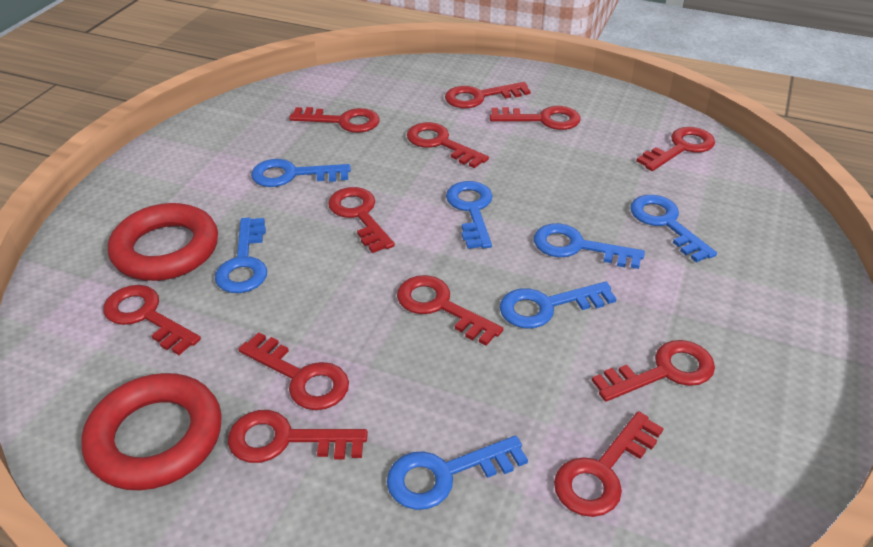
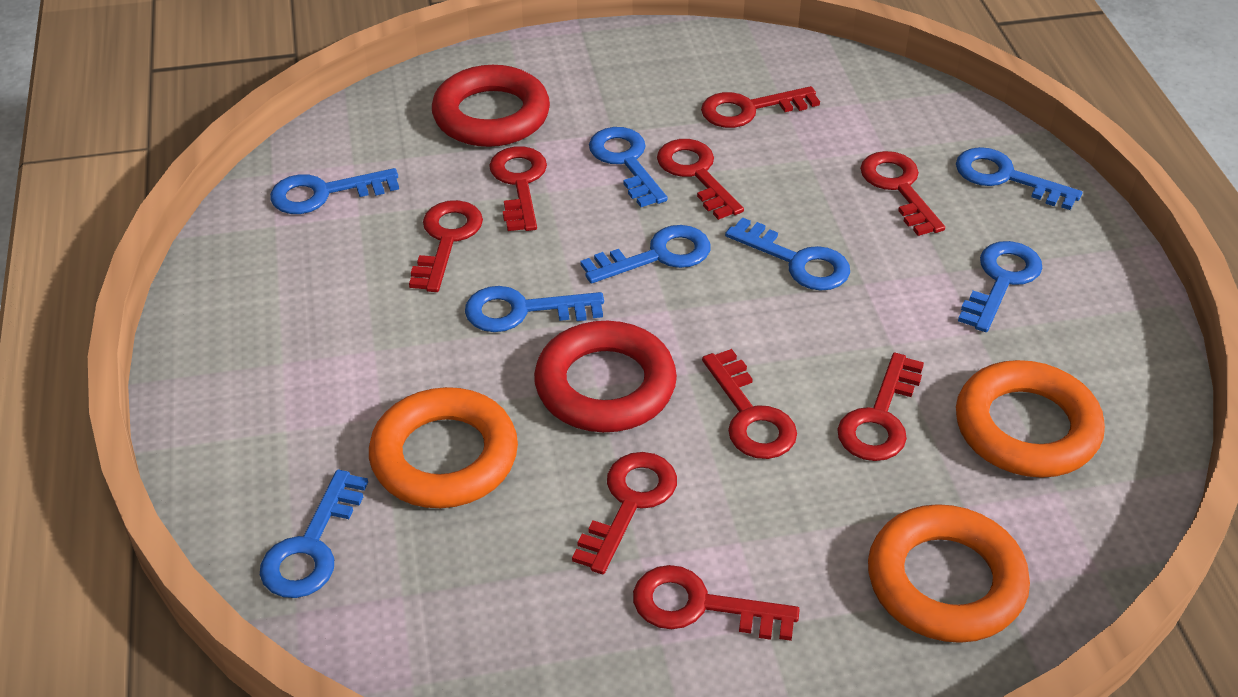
blue key: [215,218,267,293] [251,159,351,187] [387,436,528,510] [446,181,493,249] [500,282,616,328] [534,223,645,269] [631,195,717,263] = 7 -> [260,470,368,598] [270,168,399,214] [465,286,604,332] [580,225,710,283] [589,127,668,207] [725,217,850,291] [956,147,1082,210] [958,241,1043,332] = 8
orange ring: none = 0 -> [369,387,518,508] [868,504,1030,643] [956,360,1105,478] = 3
red key: [103,285,201,355] [228,410,368,463] [238,332,349,410] [289,107,380,133] [328,187,395,253] [397,275,503,346] [407,122,489,168] [445,82,531,108] [490,106,581,130] [554,411,664,517] [592,340,715,402] [636,127,715,171] = 12 -> [409,200,483,292] [489,146,547,231] [572,452,677,574] [633,565,800,641] [657,139,744,220] [701,86,820,128] [702,349,797,459] [837,353,924,461] [860,151,945,236] = 9

